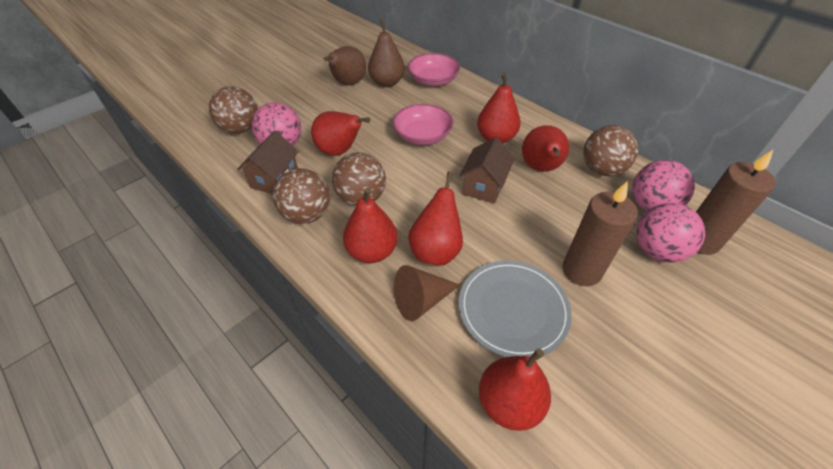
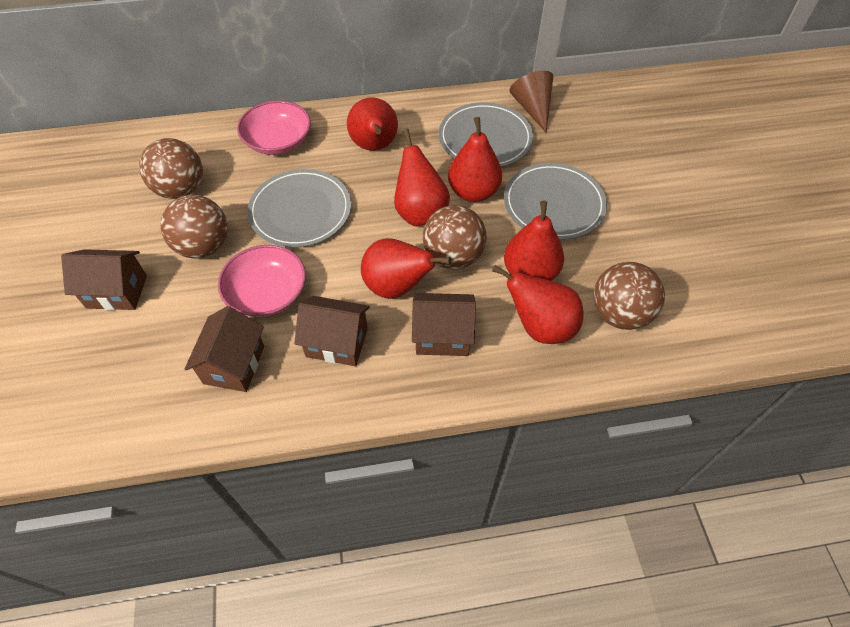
brown candle: [562,181,638,286] [696,150,776,255] = 2 -> none = 0
brown house: [237,130,299,194] [459,137,514,204] = 2 -> [61,249,147,310] [184,306,264,392] [294,296,370,366] [412,293,476,356] = 4
brown pear: [323,46,366,85] [368,19,405,87] = 2 -> none = 0
grey plate: [459,261,572,357] = 1 -> [248,169,351,247] [439,102,533,167] [504,163,607,240] = 3
pink ball: [251,102,301,146] [632,160,695,211] [636,203,705,263] = 3 -> none = 0

